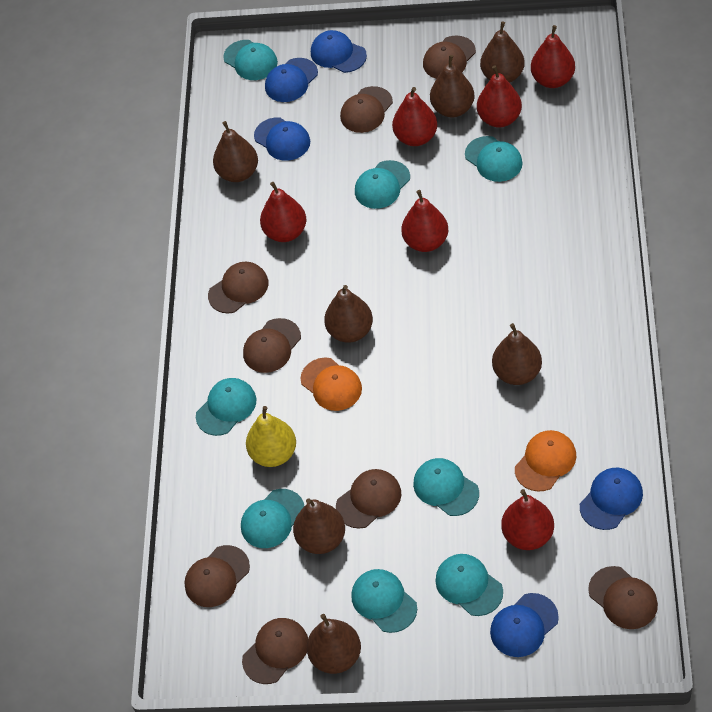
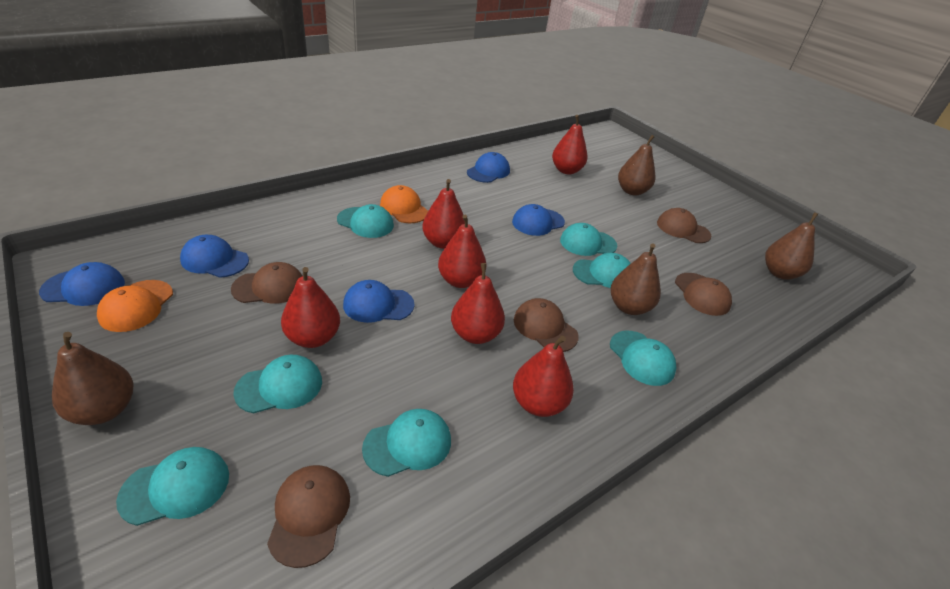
brown cap: [185,545,250,607] [208,262,269,313] [242,618,308,684] [243,318,301,373] [336,469,401,529] [340,86,393,133] [423,35,476,79] [588,566,658,629] = 8 -> [231,262,303,304] [267,465,350,568] [514,298,579,352] [657,208,711,243] [675,273,732,316] = 5
brown pear: [213,121,258,182] [293,498,345,554] [307,614,361,674] [324,285,373,343] [430,55,475,117] [480,22,525,83] [492,323,542,385] = 7 -> [52,332,134,425] [611,244,661,315] [618,135,655,196] [765,212,818,280] = 4
turquoise cap: [196,378,256,436] [223,40,278,80] [241,489,304,548] [351,569,417,633] [355,160,410,209] [413,458,479,516] [435,554,503,616] [465,136,523,182] = 8 -> [116,447,229,526] [233,355,322,413] [337,204,394,238] [362,409,451,477] [560,223,617,256] [573,253,631,288] [610,331,677,386] = 7
yellow pear: [246,406,296,467] = 1 -> none = 0

